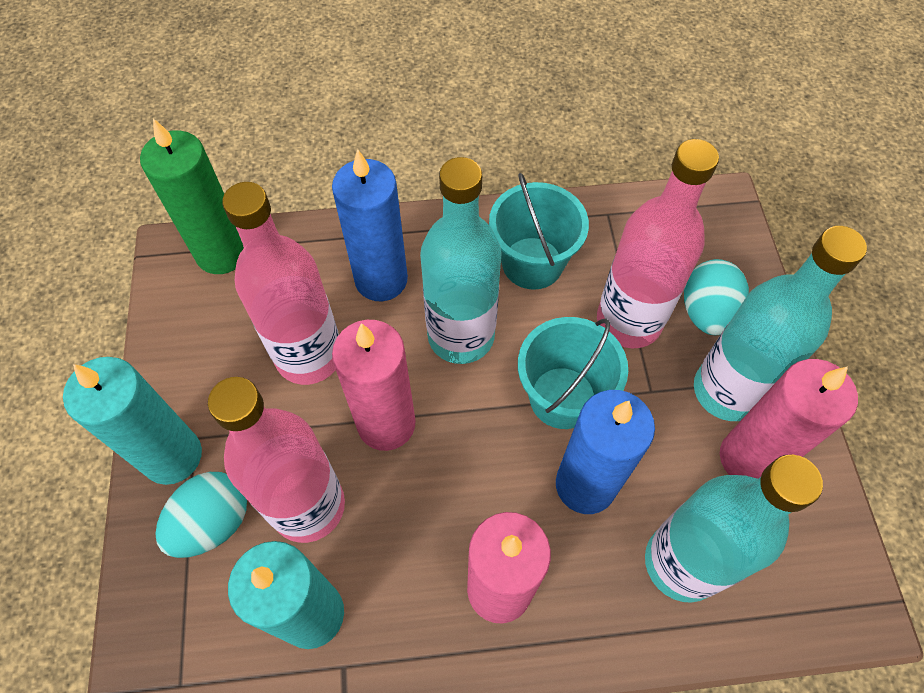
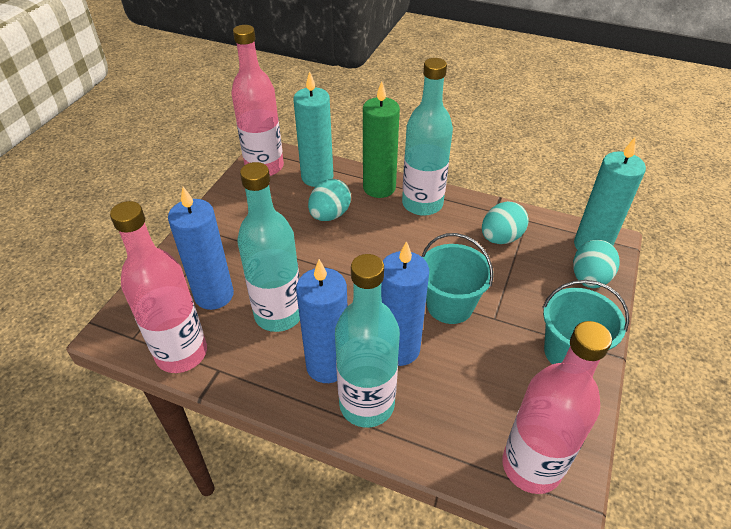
blue candle: [332,149,408,301] [556,390,655,514] = 2 -> [168,187,234,310] [296,259,348,383] [381,241,429,366] = 3
pink candle: [332,320,416,451] [467,512,551,624] [720,359,858,479] = 3 -> none = 0
turquoise egg: [155,472,247,558] [684,259,749,335] = 2 -> [308,179,351,221] [482,201,529,244] [573,240,620,288] = 3

